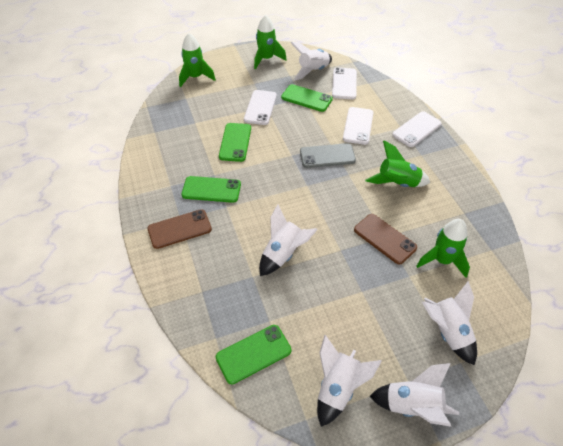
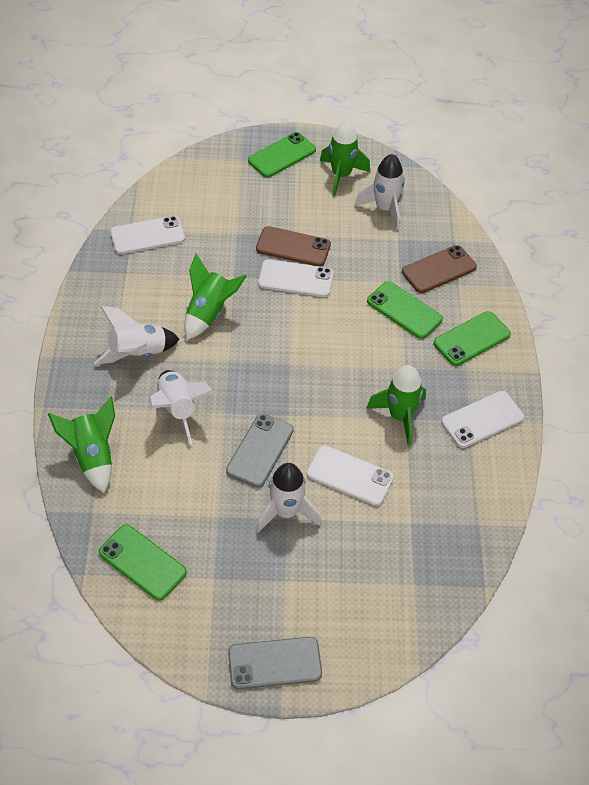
grey phone: [300,143,356,168] = 1 -> [226,413,294,488] [228,637,322,689] = 2
white rocket: [259,204,318,276] [291,42,332,80] [317,335,382,427] [369,363,459,427] [422,281,477,365] = 5 -> [94,306,180,365] [149,370,214,444] [256,463,322,533] [355,154,405,230] = 4

